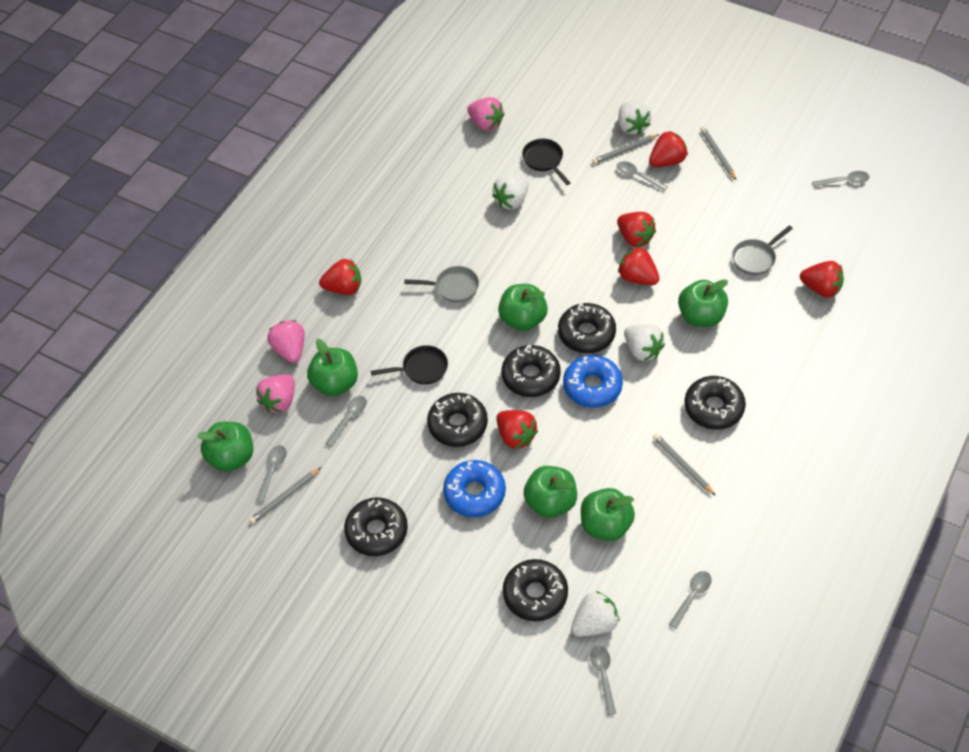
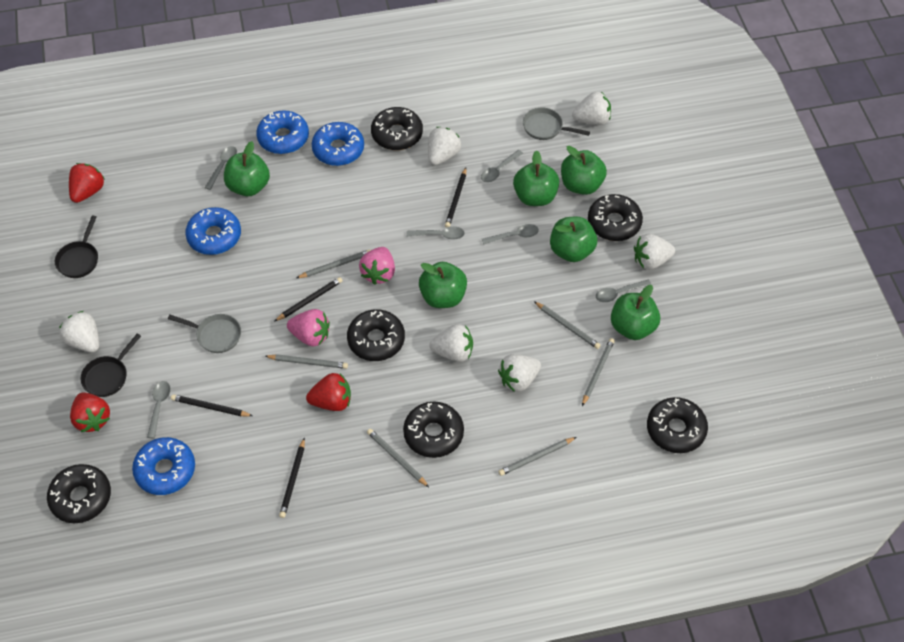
black pencil: none = 0 -> [171,394,253,417] [274,277,343,322] [279,437,305,518] [445,168,466,228] = 4
blue donut: [443,460,506,517] [563,355,623,408] = 2 -> [132,437,195,495] [185,207,241,255] [256,110,309,154] [312,122,364,166] = 4
grey pencil: [249,467,321,524] [592,134,659,164] [653,434,716,496] [700,126,736,180] = 4 -> [265,354,348,369] [296,249,371,278] [367,429,429,487] [498,437,576,476] [534,301,601,349] [582,338,615,406] = 6
pink strawberry: [256,375,295,413] [267,320,305,363] [467,97,505,131] = 3 -> [287,309,330,347] [359,247,395,285] = 2
red strawberry: [319,259,361,295] [496,410,538,449] [617,212,656,247] [618,247,660,285] [649,131,688,167] [800,261,844,298] = 6 -> [69,163,104,203] [70,392,110,432] [306,373,351,411] = 3
white strawberry: [492,175,529,210] [571,591,619,637] [618,101,651,135] [624,324,665,361] = 4 -> [59,311,99,352] [428,127,461,165] [429,324,473,362] [498,354,541,392] [572,92,611,125] [634,234,675,270] = 6

